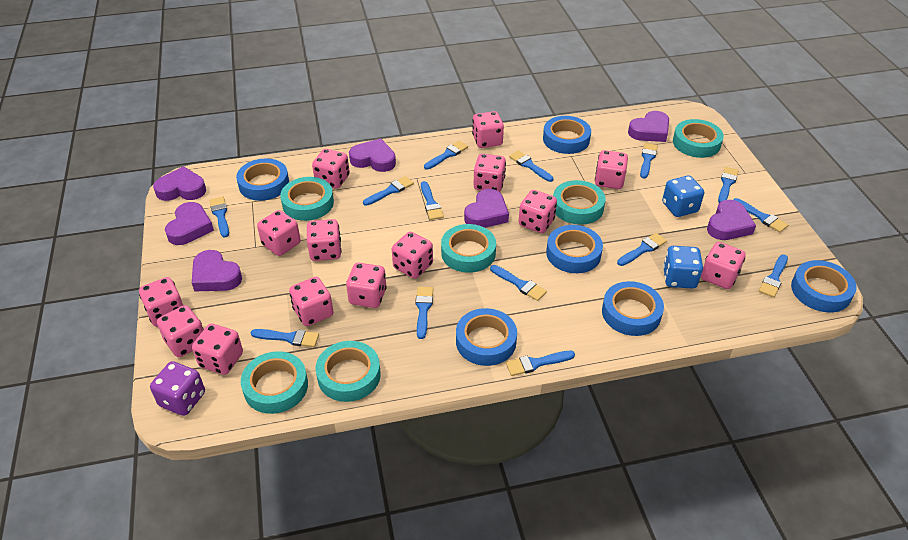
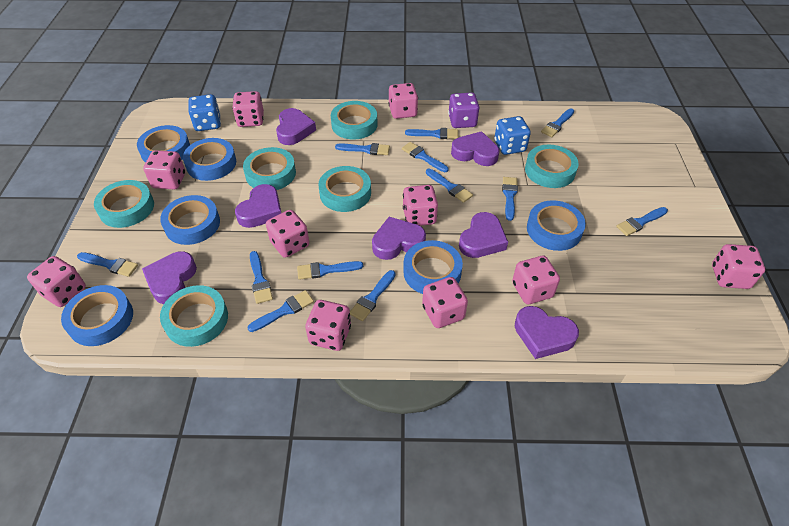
blue brush: [210,197,229,238] [251,329,319,347] [363,176,414,206] [416,287,433,339] [421,181,444,220] [424,141,468,170] [490,265,547,301] [506,351,575,376] [509,150,554,182] [617,233,667,266] [640,143,658,179] [718,167,739,203] [733,198,788,233] [759,254,788,298] = 14 -> [77,252,138,277] [247,290,314,332] [250,251,273,304] [297,261,363,280] [335,143,390,155] [350,270,396,321] [402,142,449,172] [405,128,458,139] [426,169,473,203] [502,177,518,221] [541,108,574,137] [616,207,668,236] = 12
pink dice: [139,277,183,327] [157,305,204,357] [192,324,243,375] [257,210,301,256] [289,277,333,326] [307,219,341,261] [312,149,350,189] [346,263,387,308] [392,232,433,279] [472,111,504,148] [474,154,506,192] [519,190,557,233] [595,150,628,189] [701,242,746,289] = 14 -> [27,256,86,307] [143,150,185,189] [232,91,264,127] [266,210,309,258] [305,300,351,351] [389,83,418,119] [403,185,438,226] [422,277,468,328] [512,256,560,304] [712,244,765,289] = 10

